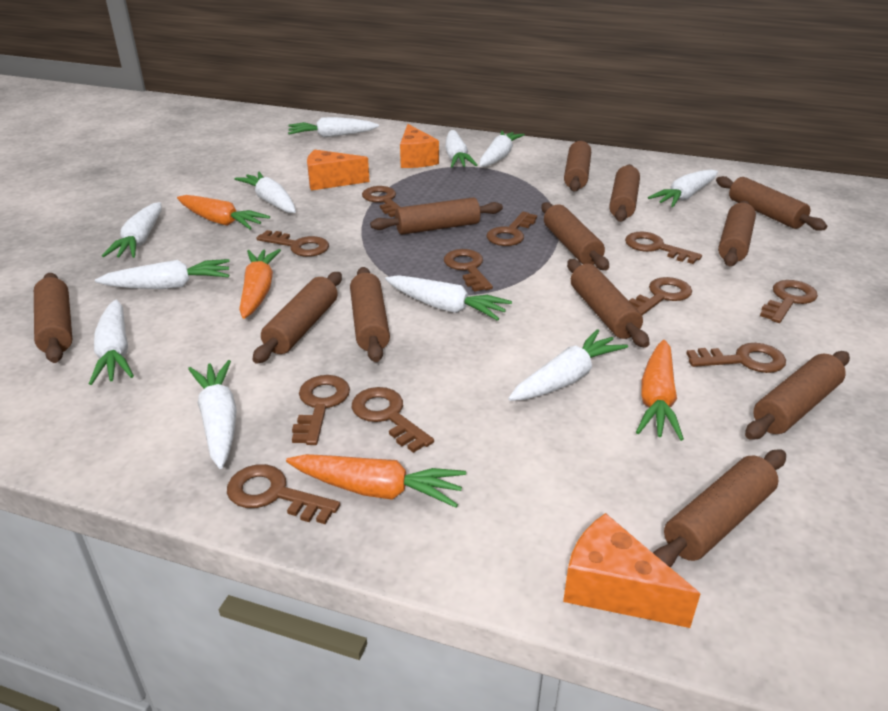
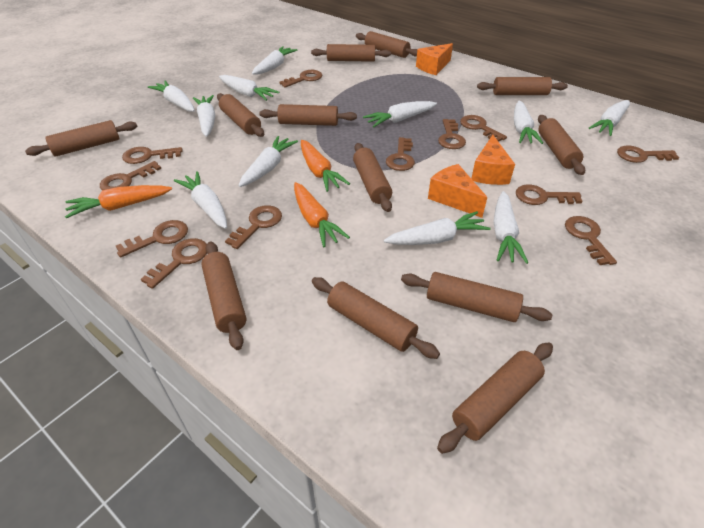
brown key: [227,464,340,524] [256,230,329,257] [292,375,350,445] [352,387,434,453] [362,186,400,217] [444,249,493,292] [487,212,537,246] [625,232,702,264] [629,277,692,315] [686,343,786,373] [760,280,818,323] = 11 -> [100,161,161,190] [116,220,188,258] [122,147,183,164] [141,238,207,289] [225,205,282,249] [279,70,322,88] [386,137,415,171] [438,119,466,149] [460,115,507,142] [516,185,582,205] [565,216,617,265] [617,146,679,163] = 12
orange carrot: [177,195,270,230] [239,249,281,319] [286,454,466,508] [636,340,684,441] = 4 -> [65,185,172,218] [294,182,350,247] [301,140,350,192] = 3

